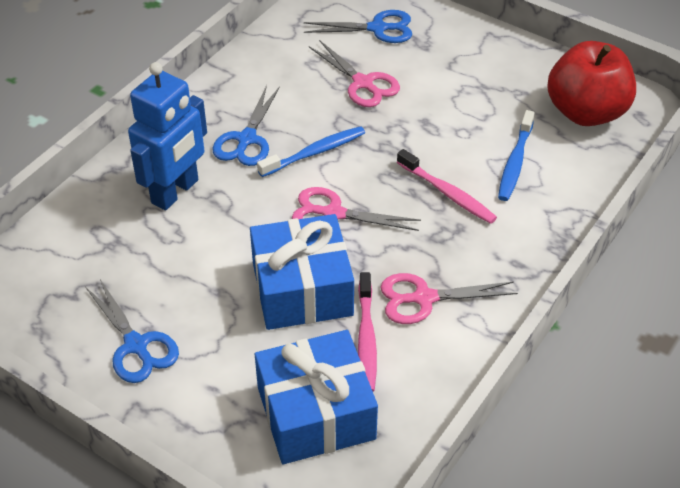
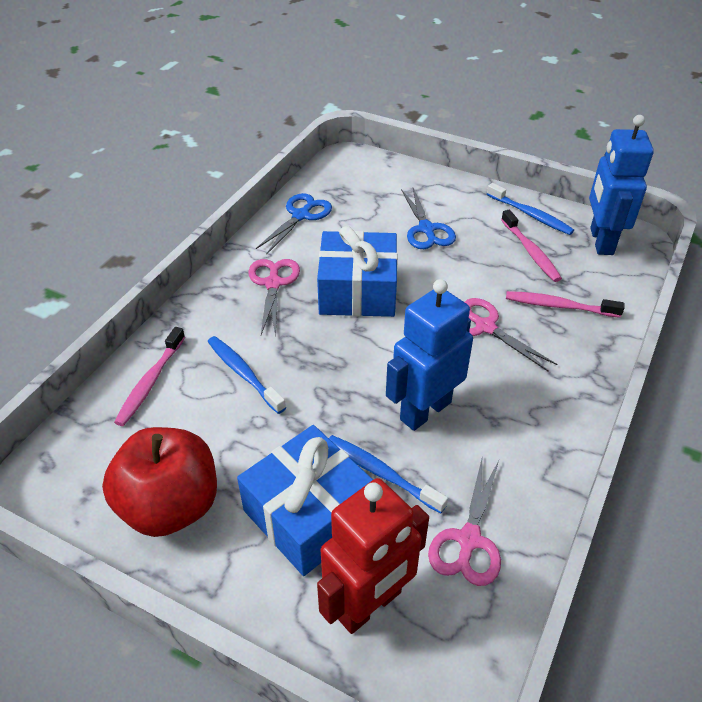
blue robot: [128,62,207,210] = 1 -> [386,279,473,431] [589,115,654,255] = 2
blue scissors: [85,279,179,383] [212,85,280,166] [304,10,412,43] = 3 -> [256,193,332,255] [401,188,456,249] = 2
blue toothbrush: [257,126,365,177] [498,110,535,201] = 2 -> [207,336,286,414] [329,435,448,514] [487,183,574,235] = 3
pink toothbrush: [358,272,377,392] [397,149,497,224] = 2 -> [114,327,185,426] [501,210,562,282] [506,291,625,318] = 3
red robot: none = 0 -> [317,478,429,634] = 1

